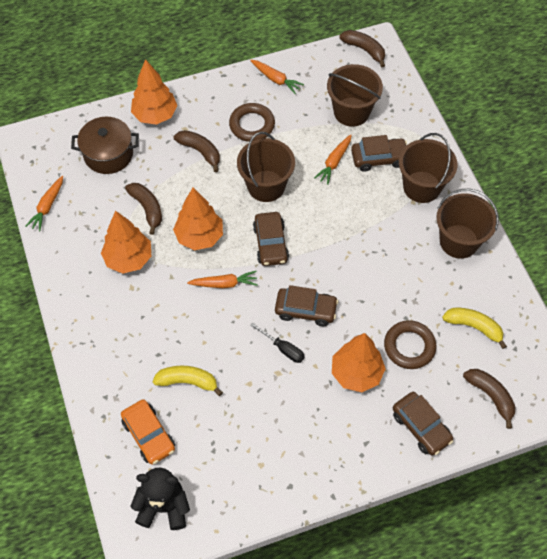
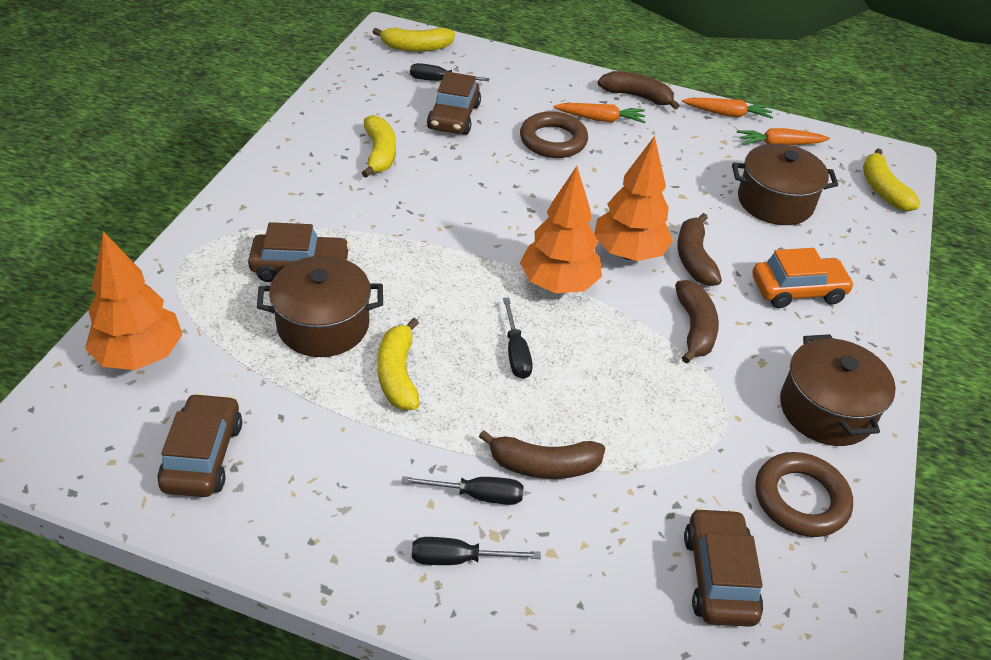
black screwdriver: [250,323,305,363] = 1 -> [401,476,524,505] [410,63,490,81] [412,537,541,565] [503,298,533,379] = 4
black teddy bear: [130,468,190,530] = 1 -> none = 0
brown bucket: [237,132,295,202] [327,64,383,127] [399,133,457,203] [436,189,499,259] = 4 -> none = 0
brown pot: [71,117,139,174] = 1 -> [257,256,383,357] [732,143,838,225] [780,334,896,446] = 3
orange carrot: [25,176,63,231] [187,271,258,288] [250,60,304,94] [314,134,351,185] = 4 -> [553,103,646,123] [682,98,773,119] [737,128,830,145] = 3
orange tree: [101,211,151,273] [131,59,177,125] [173,187,223,250] [332,333,386,392] = 4 -> [85,231,183,370] [520,166,602,293] [594,136,673,261] = 3
yellow banana: [153,366,223,396] [442,308,507,349] = 2 -> [362,115,396,178] [373,27,455,52] [377,318,420,410] [863,149,921,211] = 4

